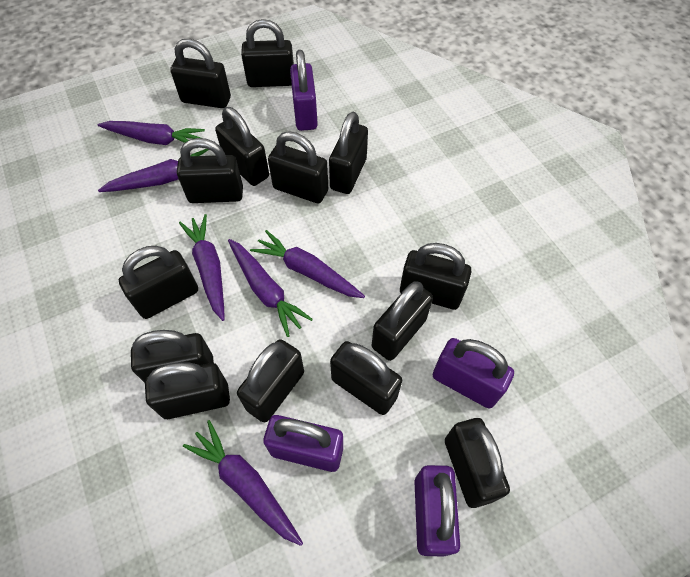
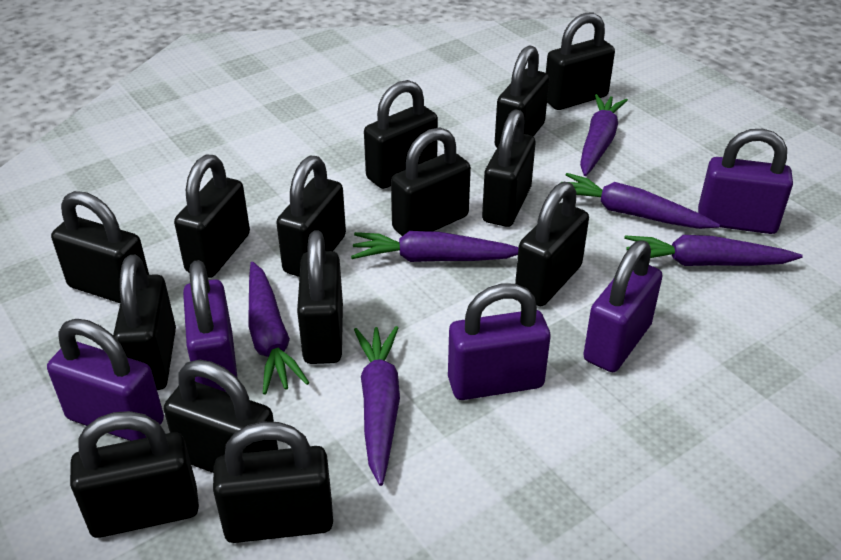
purple padlock: [263,415,343,472] [290,50,318,131] [414,465,460,557] [433,338,514,408] = 4 -> [47,319,164,441] [183,260,238,392] [448,283,550,400] [583,240,663,372] [698,129,793,234] = 5

